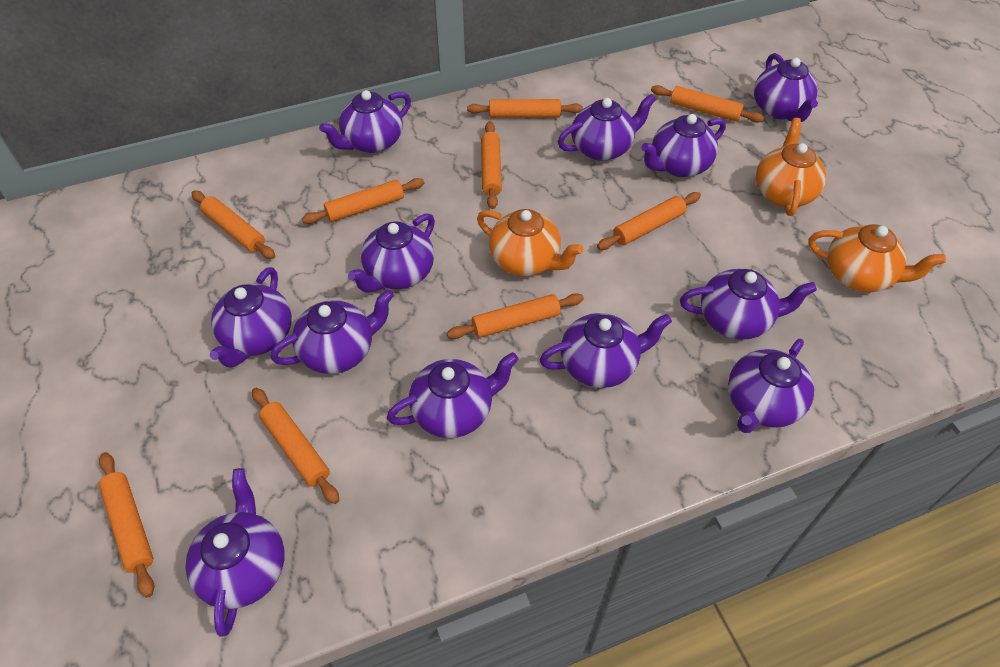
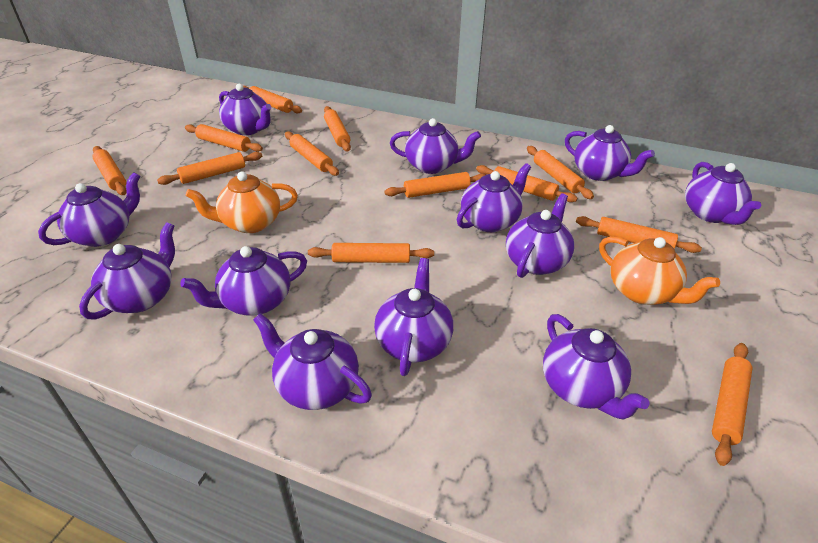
orange rolling pin: [99,452,154,598] [191,191,275,259] [252,388,339,504] [302,178,424,224] [447,293,584,339] [467,99,583,118] [481,121,502,209] [597,192,701,250] [651,85,764,123] = 9 -> [92,146,127,195] [157,152,262,185] [185,124,263,152] [243,86,302,113] [285,131,339,176] [308,243,434,263] [324,106,351,152] [384,172,486,198] [476,165,578,202] [527,146,594,199] [576,216,702,253] [712,343,752,466] = 12
orange teapot: [477,209,583,276] [756,118,826,216] [808,224,946,292] = 3 -> [186,171,298,233] [599,236,720,305] = 2

